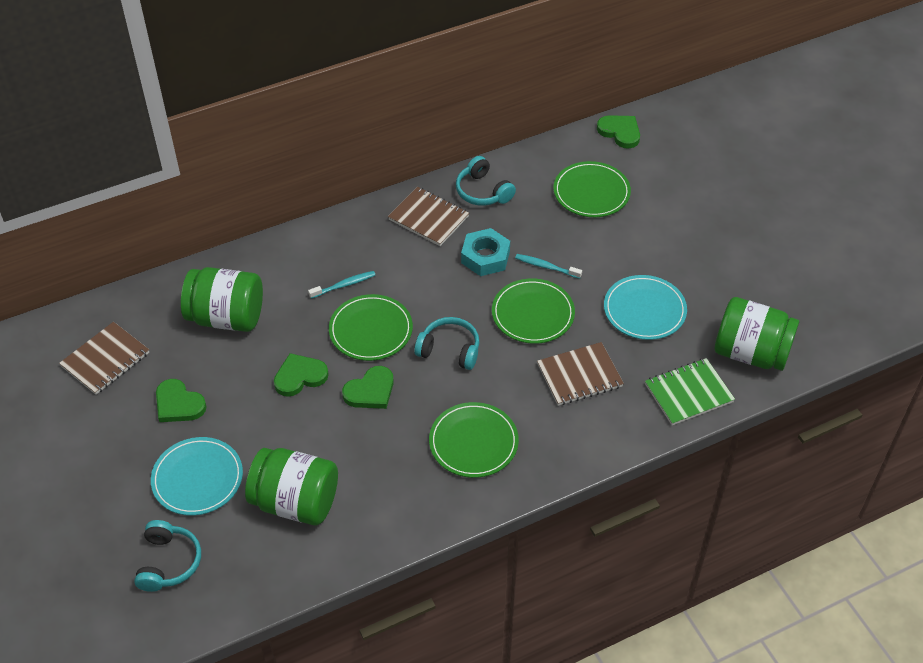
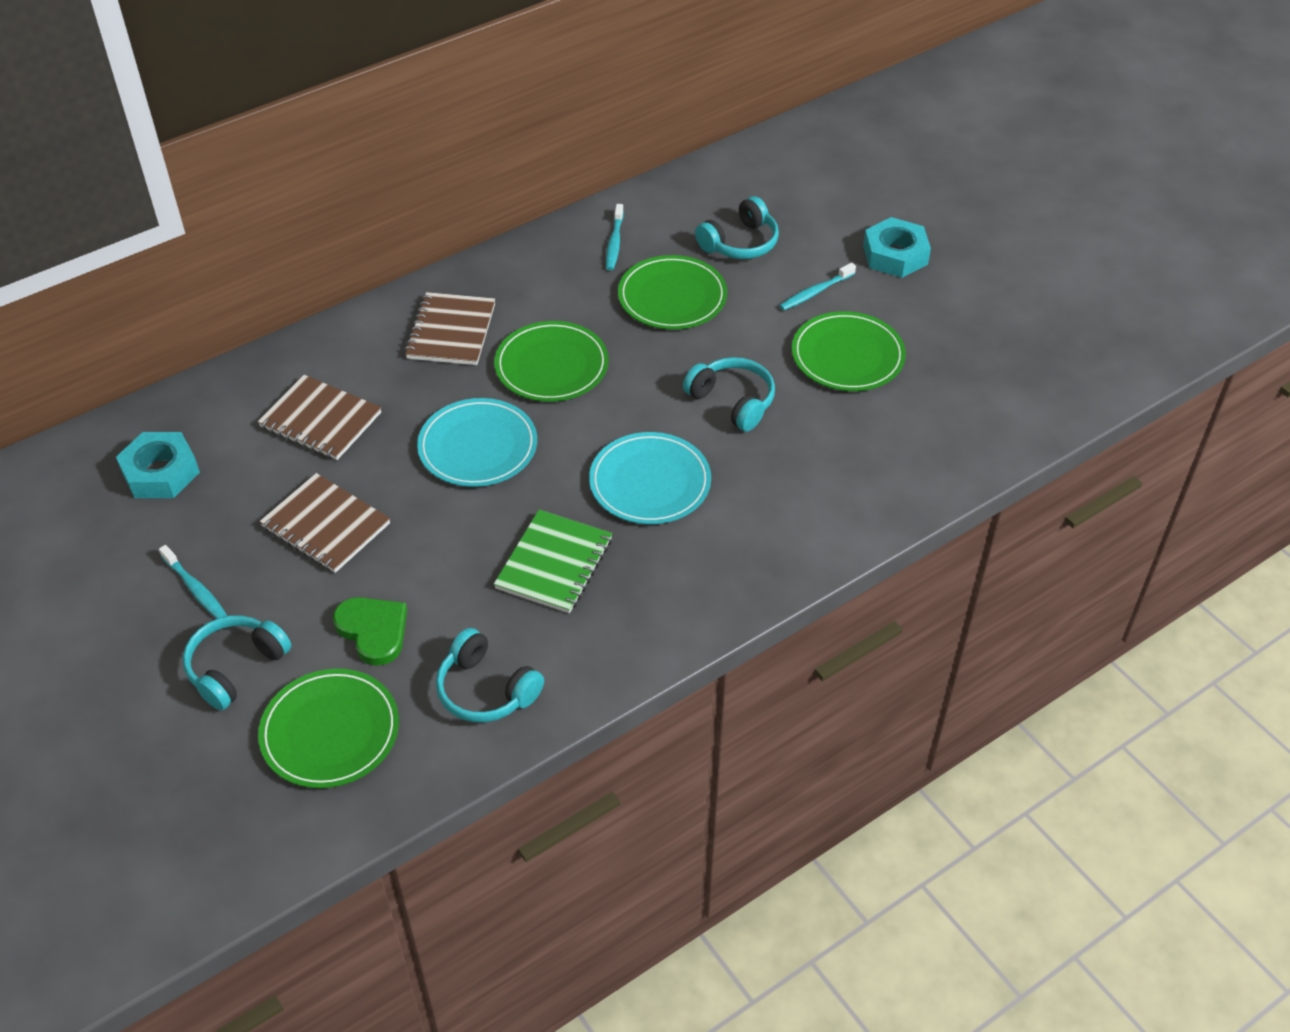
green heart: [156,379,207,422] [274,353,329,397] [342,366,394,409] [597,115,640,149] = 4 -> [333,597,407,666] = 1
green jar: [181,267,263,332] [245,448,338,525] [715,297,799,371] = 3 -> none = 0
turquoise headphones: [134,520,201,592] [414,317,479,370] [456,156,516,206] = 3 -> [183,615,292,711] [436,628,544,722] [683,357,775,431] [695,196,779,259] = 4
turquoise nut: [461,228,510,276] = 1 -> [116,432,200,498] [863,217,931,278] = 2
turquoise toothbrush: [308,271,375,299] [515,254,582,279] = 2 -> [159,545,227,618] [606,204,624,270] [779,263,856,311] = 3

